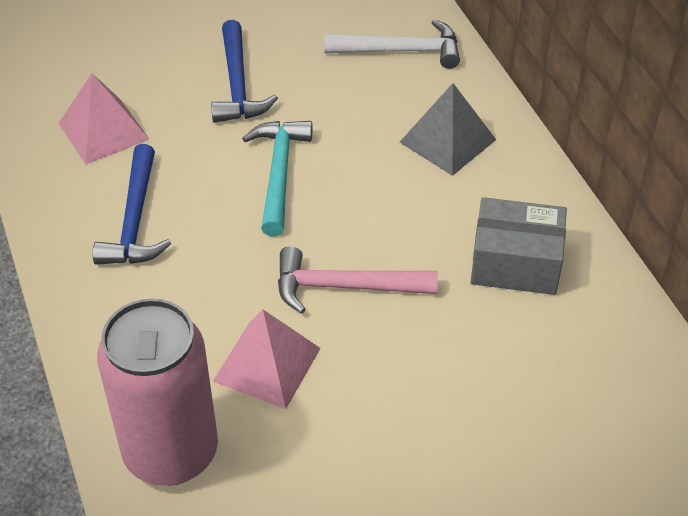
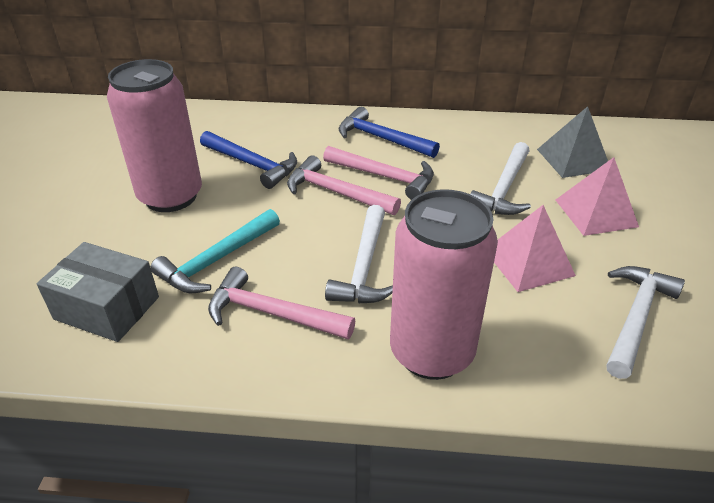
pink can: [97,298,218,486] = 1 -> [107,59,202,212] [390,189,498,380] = 2
pink hammer: [278,246,438,314] = 1 -> [208,267,355,339] [287,155,401,215] [323,146,434,200] = 3
white hammer: [324,19,460,69] = 1 -> [325,205,393,303] [470,142,531,215] [606,266,685,379] = 3

